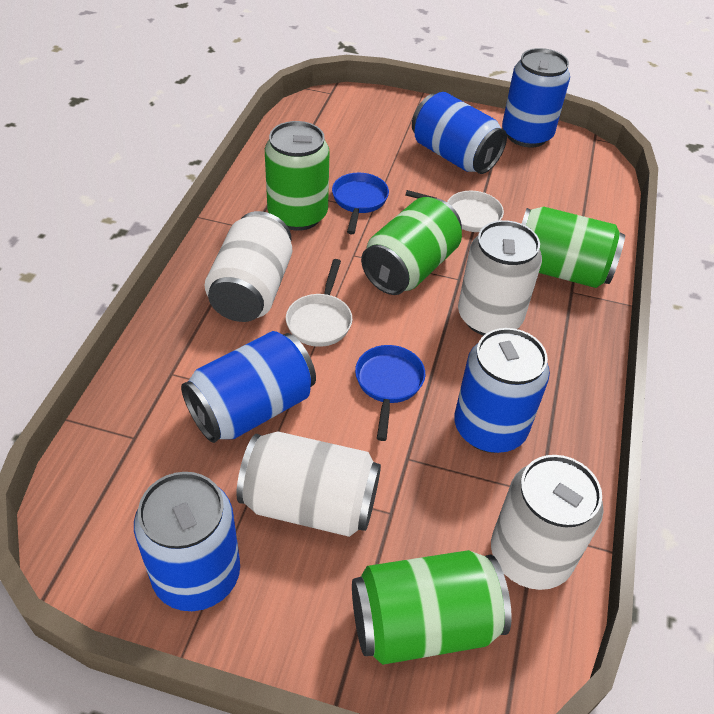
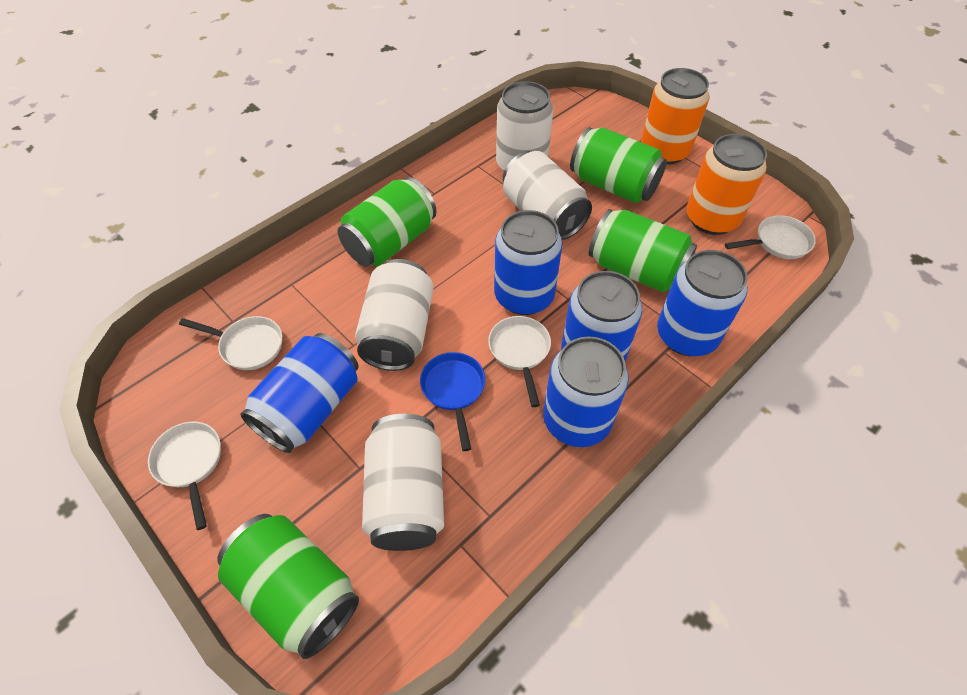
blue pan: [332,173,389,234] [355,345,425,441] = 2 -> [420,352,485,451] = 1
orange can: none = 0 -> [641,68,709,165] [686,134,767,235] = 2
white pan: [286,259,353,347] [405,190,504,232] = 2 -> [148,422,221,530] [179,316,282,370] [488,316,551,407] [725,215,816,259] = 4

